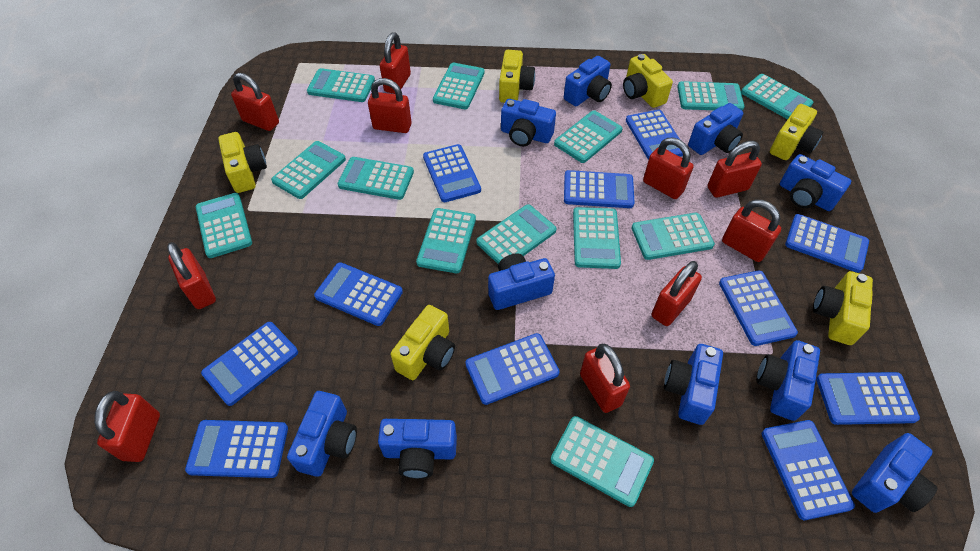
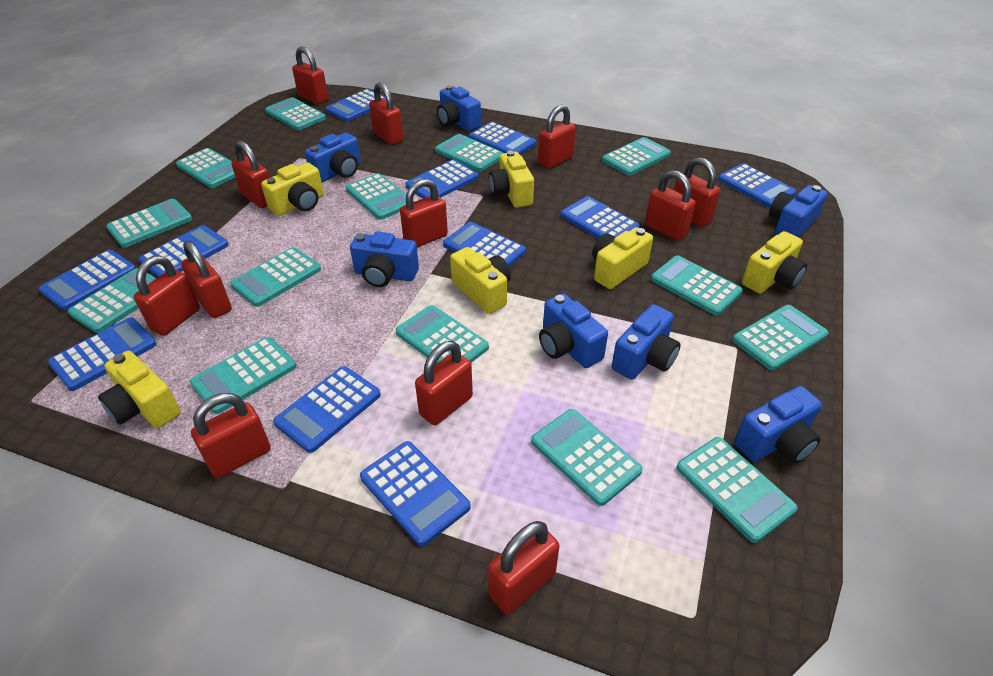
blue camera: [287,391,357,477] [378,419,457,479] [488,253,555,310] [501,99,556,146] [564,56,612,106] [664,344,723,425] [688,103,743,155] [756,340,820,421] [780,154,851,211] [852,433,938,513] = 10 -> [305,133,361,182] [350,232,419,287] [437,85,481,131] [539,293,608,368] [612,304,681,380] [734,386,822,464] [769,185,828,238] = 7
red padlock: [94,391,160,462] [167,242,216,309] [231,73,279,131] [368,78,412,133] [380,32,411,94] [580,343,630,413] [643,138,693,199] [652,261,702,326] [708,141,762,198] [722,200,781,262] = 10 -> [134,256,200,336] [181,241,232,318] [191,393,271,478] [232,140,270,208] [292,47,328,104] [369,82,403,145] [400,179,448,248] [415,341,473,425] [488,521,559,615] [538,105,576,169] [645,170,696,241] [674,157,720,227] = 12
turquoise calculator: [196,193,252,258] [271,141,346,199] [307,68,375,102] [337,157,414,200] [416,208,476,273] [433,63,485,109] [476,204,557,264] [550,416,654,507] [554,110,623,163] [573,207,621,269] [631,213,715,260] [677,81,744,111] [741,74,813,119] = 13 -> [68,268,157,333] [106,199,192,248] [176,148,236,188] [190,337,296,414] [230,247,321,307] [265,97,326,130] [346,173,414,220] [395,305,489,364] [435,134,503,172] [531,409,643,506] [602,137,671,176] [651,255,743,316] [676,437,798,543] [732,305,829,370] = 14

